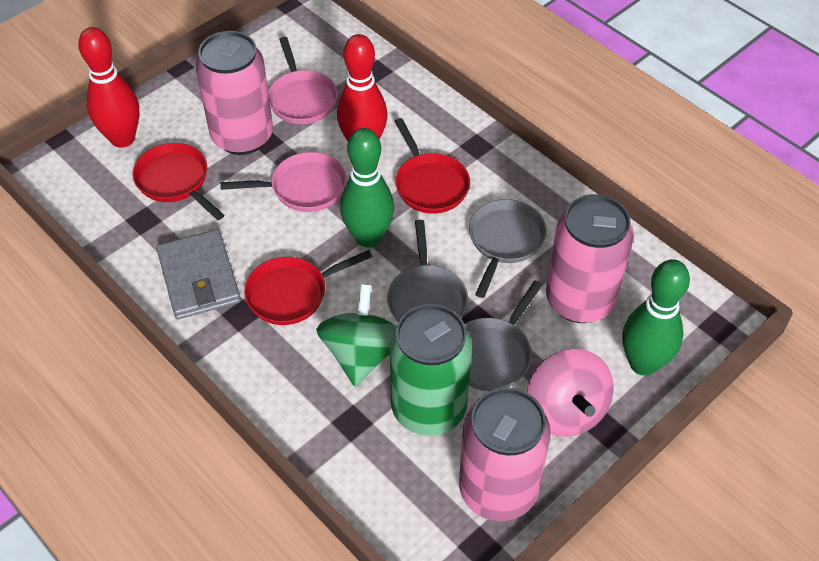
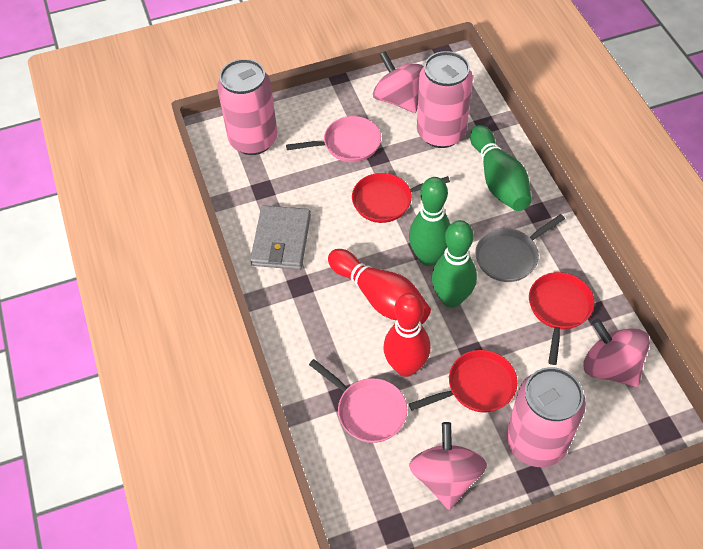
green bowling pin: [340,128,394,247] [623,259,690,376] = 2 -> [409,177,450,266] [432,220,477,308] [470,125,531,211] = 3
green can: [389,304,472,436] = 1 -> none = 0
green spinning top: [316,284,396,387] = 1 -> none = 0
grey pan: [387,220,468,322] [465,281,543,391] [469,199,547,298] = 3 -> [475,214,565,282] = 1
pink spinning top: [527,349,614,437] = 1 -> [373,51,424,113] [409,422,487,510] [583,319,650,387] = 3

